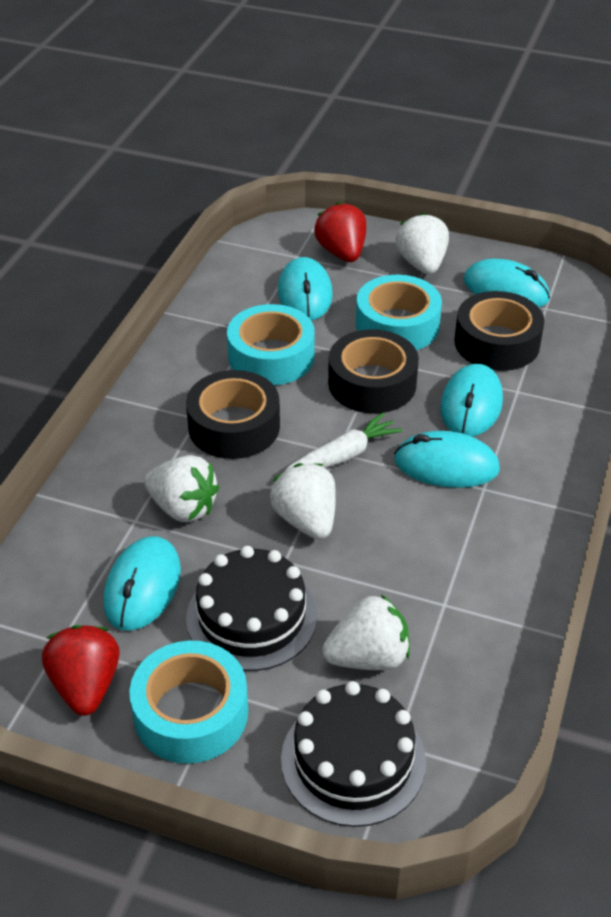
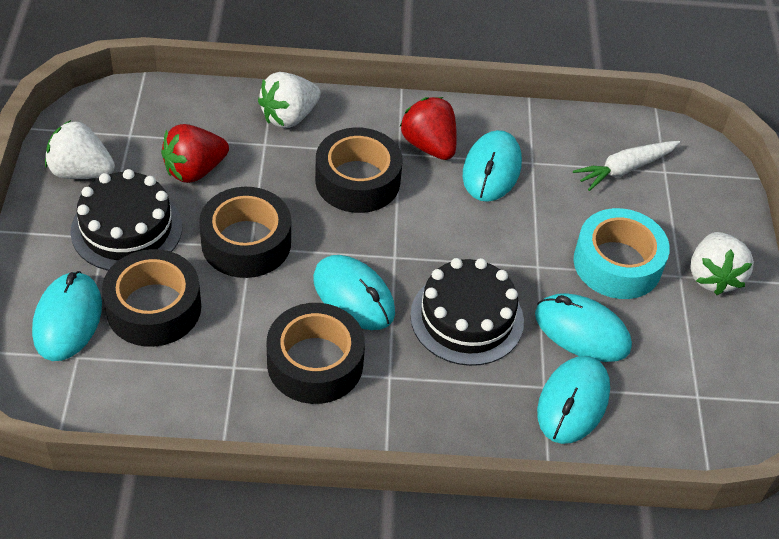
black tape: [186,370,280,459] [328,329,419,413] [454,291,545,371] = 3 -> [102,249,201,347] [199,187,291,278] [267,303,365,404] [315,127,403,213] = 4
turquoise tape: [129,640,248,764] [227,304,315,385] [356,275,442,350] = 3 -> [573,208,670,299] = 1
white strawberry: [144,455,219,522] [270,463,336,540] [322,594,410,670] [395,213,449,275] = 4 -> [45,120,115,179] [258,72,321,128] [690,232,754,295] = 3

